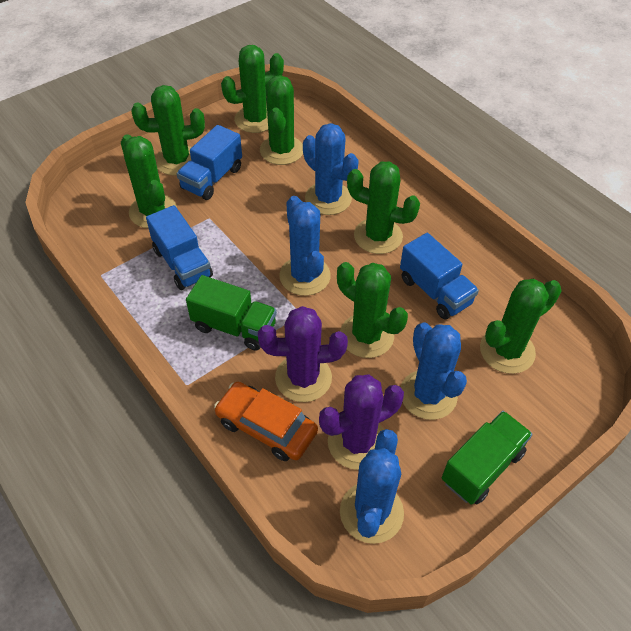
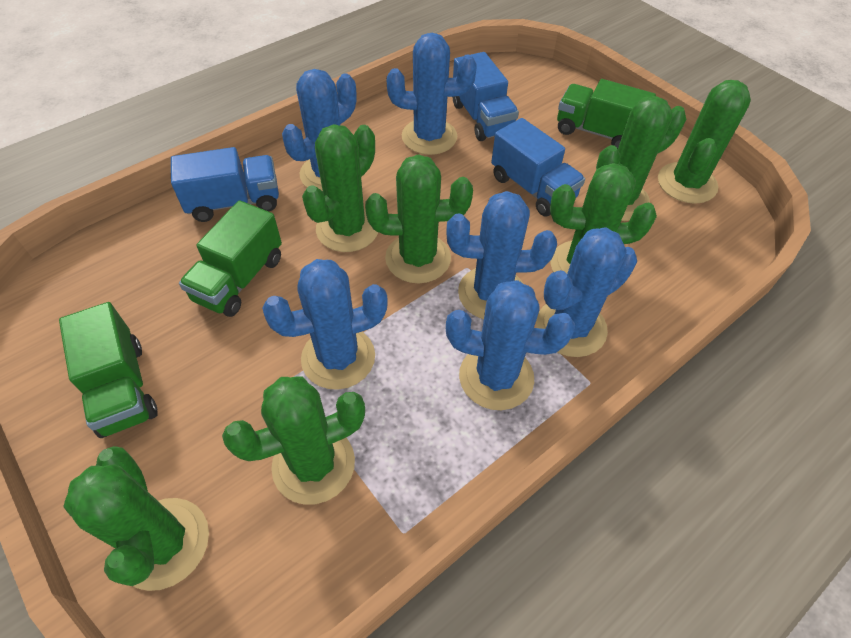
blue cactus: [279,196,331,296] [303,123,359,215] [340,429,404,544] [401,322,467,420] = 4 -> [262,259,388,390] [282,69,357,191] [387,33,477,155] [446,280,575,410] [447,191,557,319] [536,227,637,357] = 6
green truck: [186,275,277,351] [442,411,533,505] = 2 -> [59,302,158,438] [179,200,282,317] [557,79,656,149] = 3
orange car: [214,382,318,461] = 1 -> none = 0
purple cactus: [258,306,348,402] [319,375,404,470] = 2 -> none = 0

